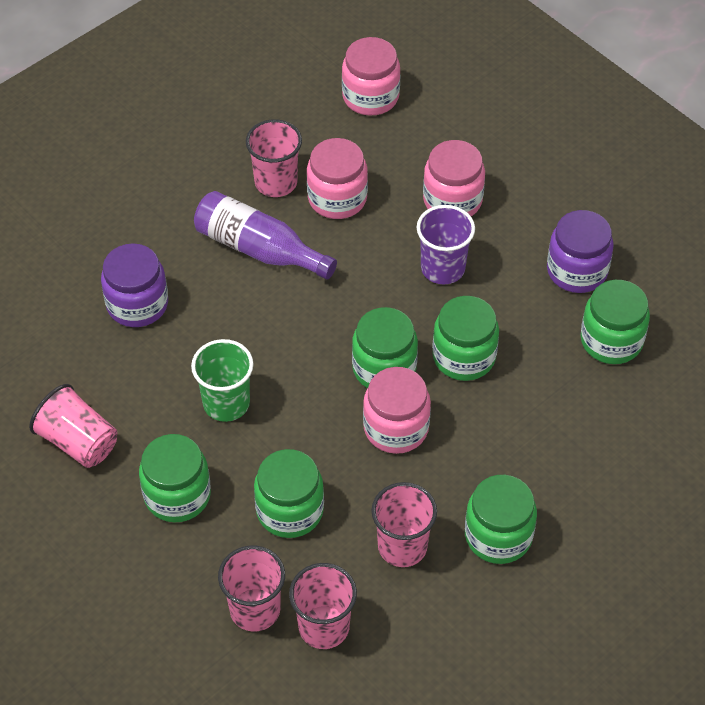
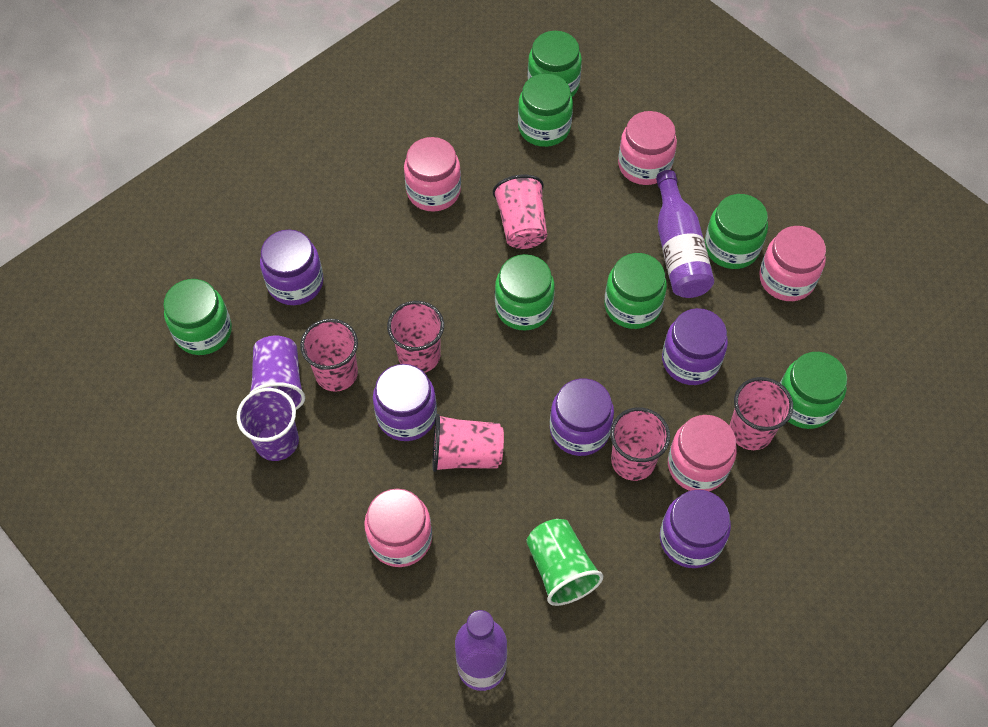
green jar: [139,434,211,522] [254,449,324,538] [352,307,418,388] [432,296,499,381] [465,475,537,564] [581,280,650,364] = 6 -> [163,279,232,355] [495,254,555,330] [518,73,573,147] [527,31,582,97] [604,253,667,329] [705,194,768,269] [780,352,847,429] = 7
pink cup: [29,384,117,468] [218,546,285,631] [246,119,302,197] [289,563,357,649] [371,482,437,567] = 5 -> [300,319,358,392] [387,301,444,373] [433,414,504,472] [493,175,547,249] [610,407,670,481] [729,377,793,450] = 6
pink jar: [307,138,368,219] [342,37,400,116] [363,367,431,454] [423,140,485,216] = 4 -> [364,489,432,567] [404,137,461,212] [618,111,677,185] [668,415,737,491] [759,226,826,301] = 5
purple bottle: [194,191,337,279] = 1 -> [455,610,507,691] [656,170,714,298] = 2
purple cup: [417,205,475,284] = 1 -> [236,388,299,461] [249,336,305,410] = 2
purple jar: [101,243,168,327] [547,210,614,293] = 2 -> [260,230,323,305] [373,364,437,441] [550,378,614,456] [660,490,731,568] [662,308,728,385] = 5

